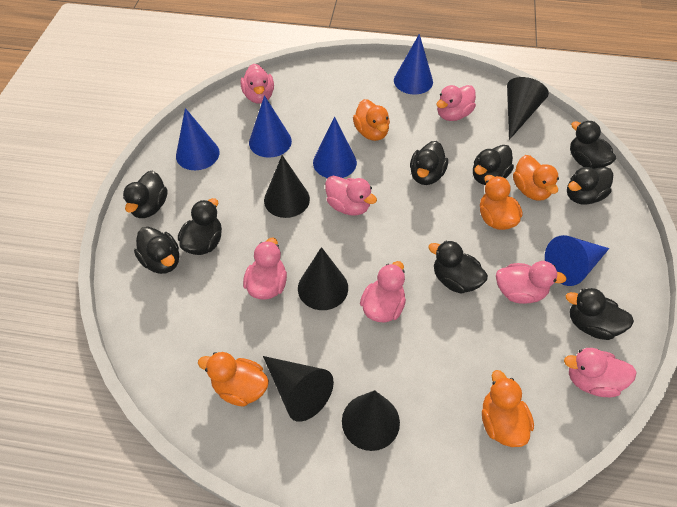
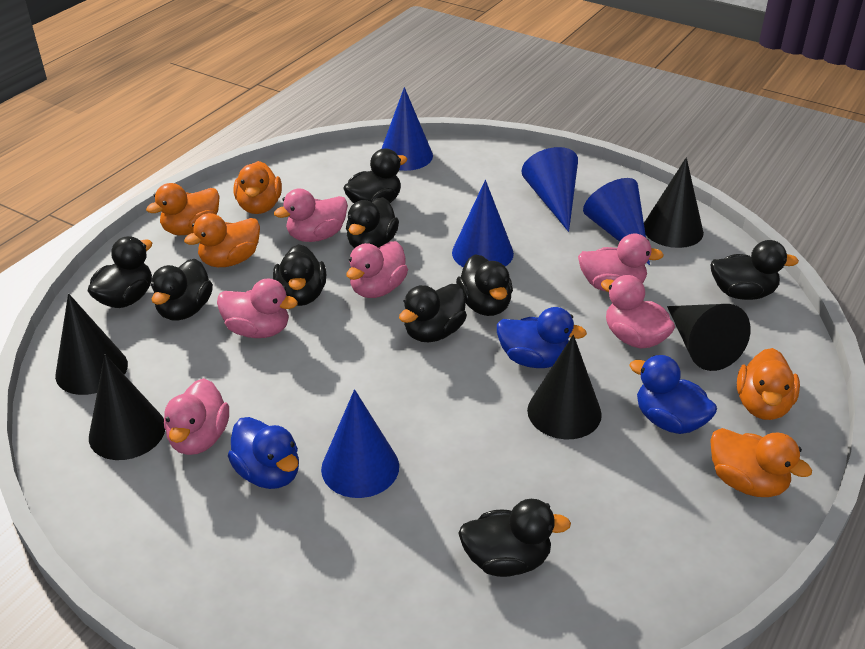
blue duck: none = 0 -> [228,417,299,489] [497,307,587,368] [629,355,717,434] = 3
pink duck: [241,64,274,104] [243,238,287,300] [325,175,377,216] [360,261,406,322] [436,85,476,121] [496,261,567,304] [564,348,637,397] = 7 -> [164,378,229,455] [217,278,298,338] [274,189,348,242] [346,241,408,298] [578,234,664,291] [601,275,675,349] = 6

